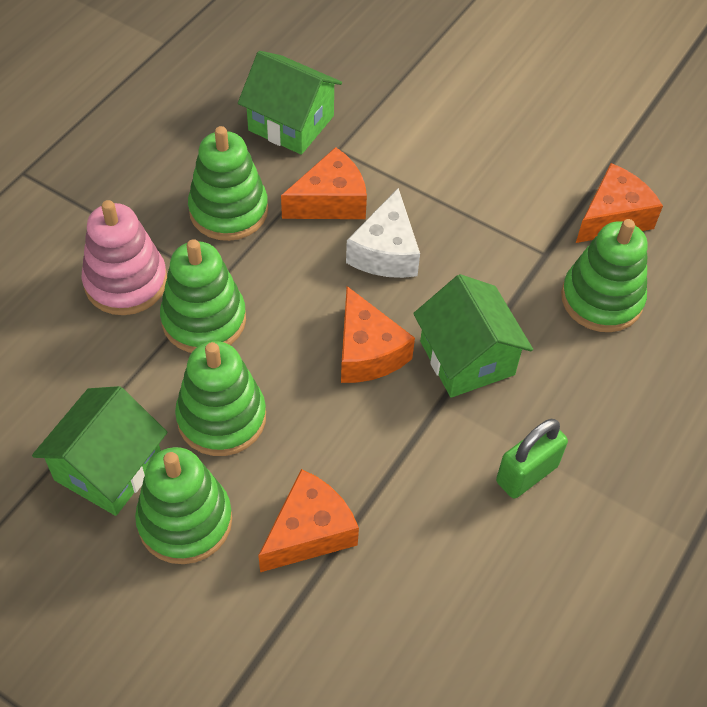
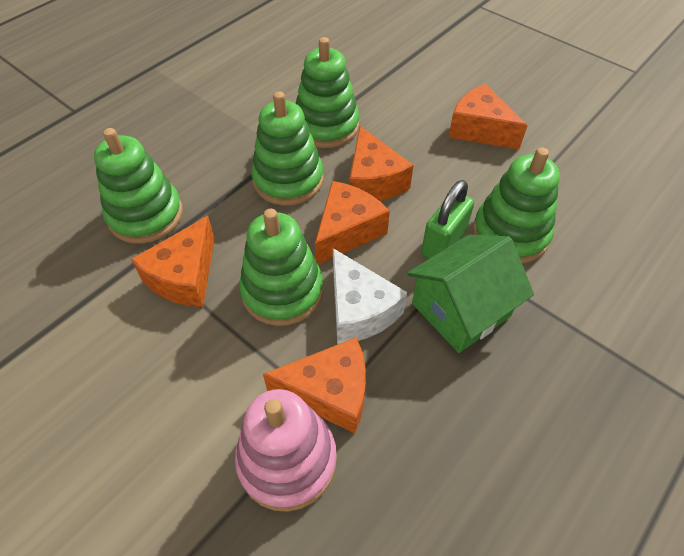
green house: [32,386,168,516] [238,51,342,155] [413,274,533,398] = 3 -> [407,235,534,353] = 1
orange cheese: [258,469,359,572] [281,147,367,219] [341,286,415,383] [576,163,663,243] = 4 -> [131,216,215,307] [263,337,366,433] [315,181,390,264] [349,126,414,201] [448,84,528,149] = 5

